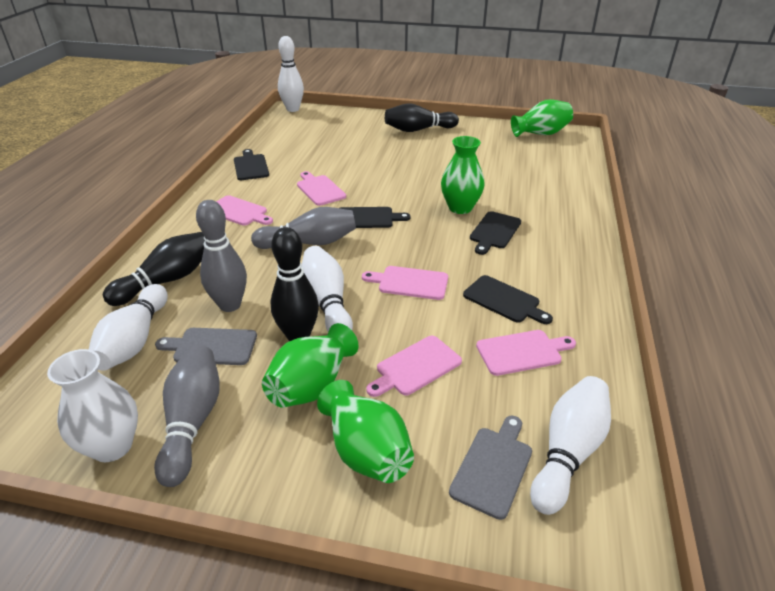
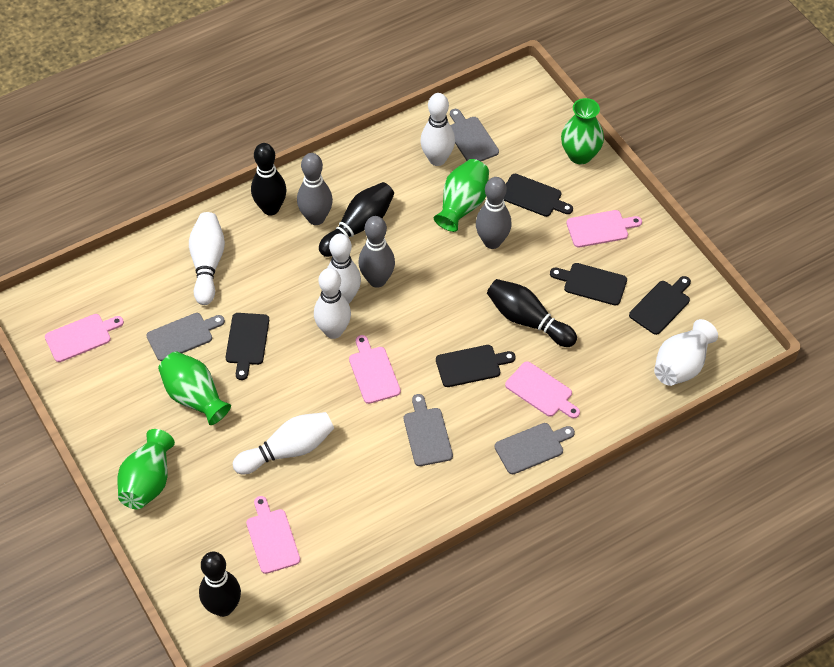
black bowling pin: [103,232,205,306] [270,227,319,341] [385,103,459,132] = 3 -> [199,552,241,617] [251,143,287,216] [319,182,394,257] [487,279,577,347] = 4
black cutting board: [234,149,269,180] [340,207,411,228] [463,275,553,324] [470,211,521,255] = 4 -> [226,313,269,380] [436,345,516,387] [504,174,573,217] [550,263,627,306] [629,276,691,335] = 5
grey cutting board: [155,328,257,365] [449,416,532,520] = 2 -> [146,313,225,361] [404,394,453,466] [450,109,499,161] [495,423,575,474] = 4
white bowling pin: [88,284,168,371] [278,36,304,112] [301,246,353,332] [530,376,611,515] = 4 -> [189,212,225,305] [233,412,334,474] [314,268,351,339] [327,234,361,304] [420,93,455,166] = 5

